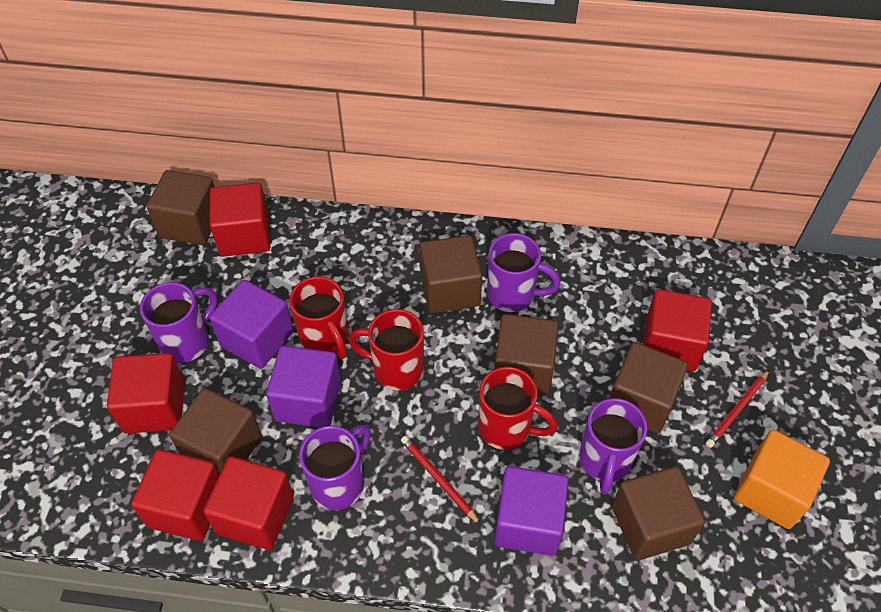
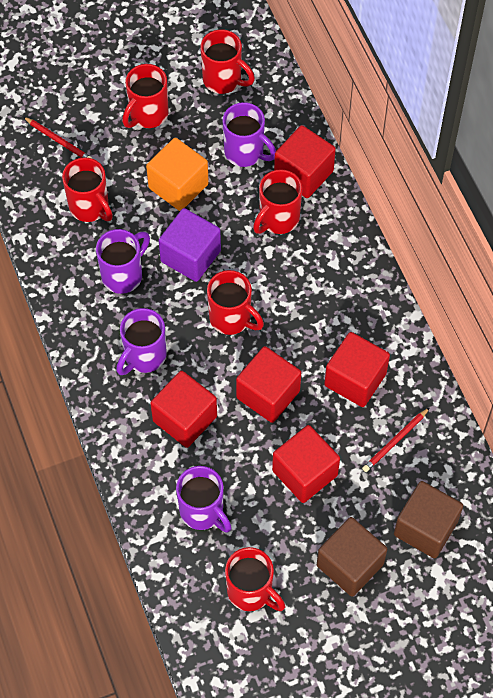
brown cube: [147,170,215,245] [169,388,262,475] [420,235,482,313] [494,314,558,395] [609,342,688,433] [612,466,705,561] = 6 -> [317,517,388,597] [394,481,463,558] = 2
purple cube: [210,280,293,369] [266,346,341,428] [494,466,569,556] = 3 -> [159,208,221,282] = 1
red mug: [289,277,348,359] [348,309,424,390] [478,367,557,450] = 3 -> [62,157,113,222] [122,64,169,128] [201,30,255,94] [207,270,264,335] [225,547,285,611] [253,169,303,234] = 6

